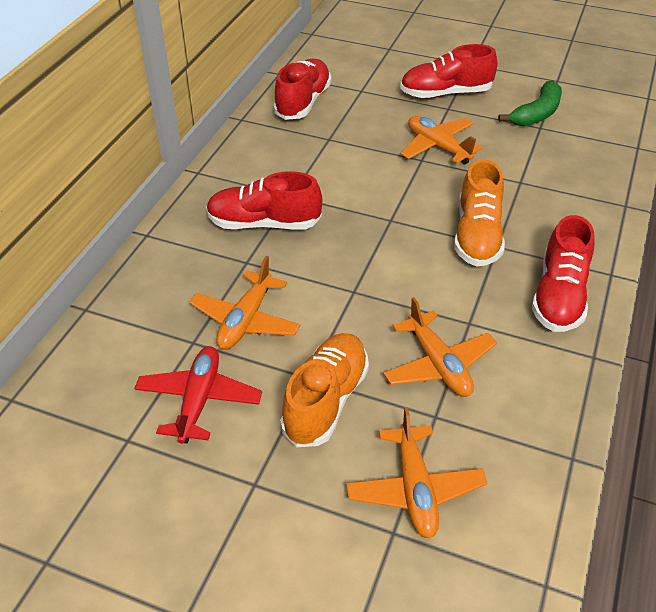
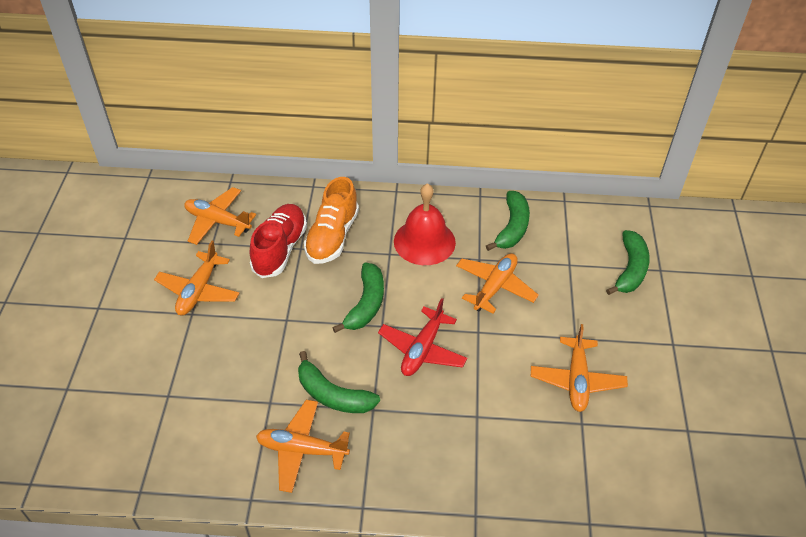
green banana: [498,80,562,126] = 1 -> [298,351,380,413] [332,263,384,333] [486,191,530,251] [606,230,650,295] = 4
orange plane: [189,256,301,350] [346,407,487,539] [383,297,497,397] [400,116,483,165] = 4 -> [154,241,240,315] [184,187,256,245] [256,400,350,493] [456,253,539,314] [531,324,628,412] = 5
orange shoe: [280,333,369,447] [454,160,505,267] = 2 -> [304,177,359,264] = 1
red bell: none = 0 -> [394,183,456,265] = 1
red shoe: [206,171,322,230] [273,59,331,120] [400,44,497,98] [532,215,595,332] = 4 -> [250,204,307,278] = 1

